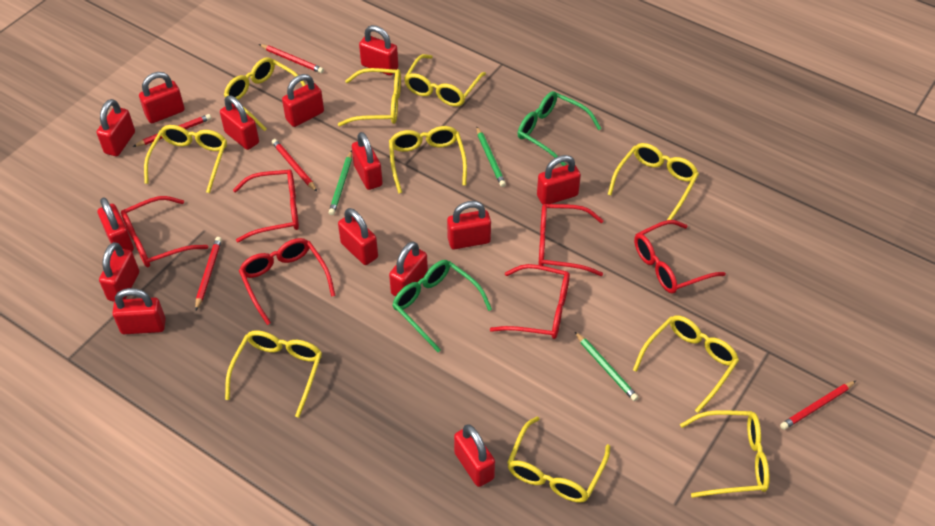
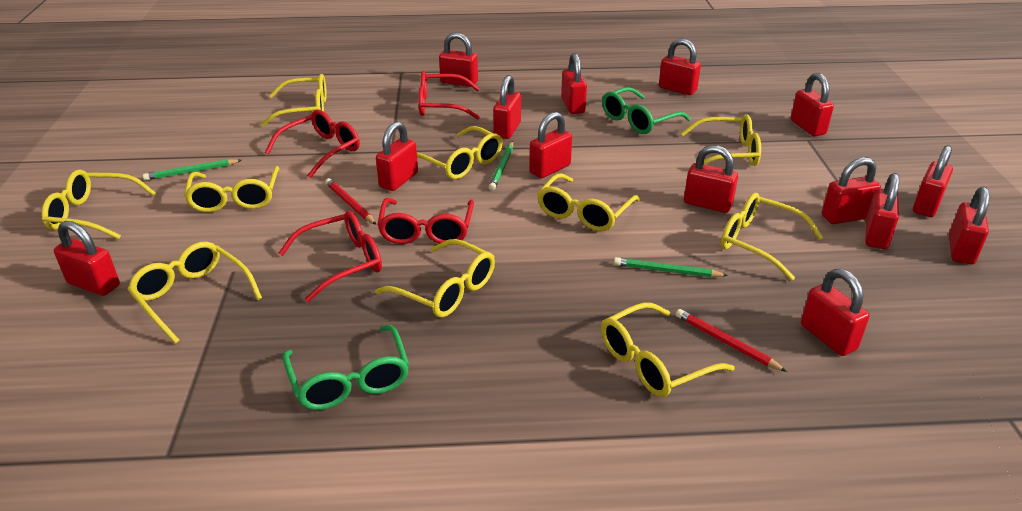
red glasses: [121,196,208,268] [233,169,299,243] [239,238,336,325] [490,264,570,339] [539,204,604,276] [634,220,726,294] = 6 -> [265,110,360,178] [279,211,382,302] [377,198,474,244] [418,71,480,119] = 4
red pencil: [133,114,211,147] [195,237,222,311] [259,44,324,73] [272,139,317,192] [780,381,856,430] = 5 -> [325,178,376,225] [676,309,787,372] = 2

